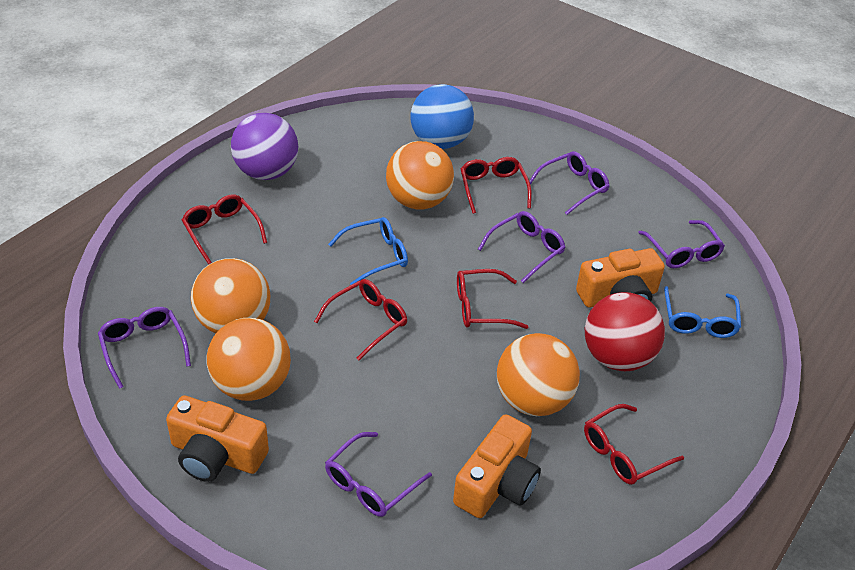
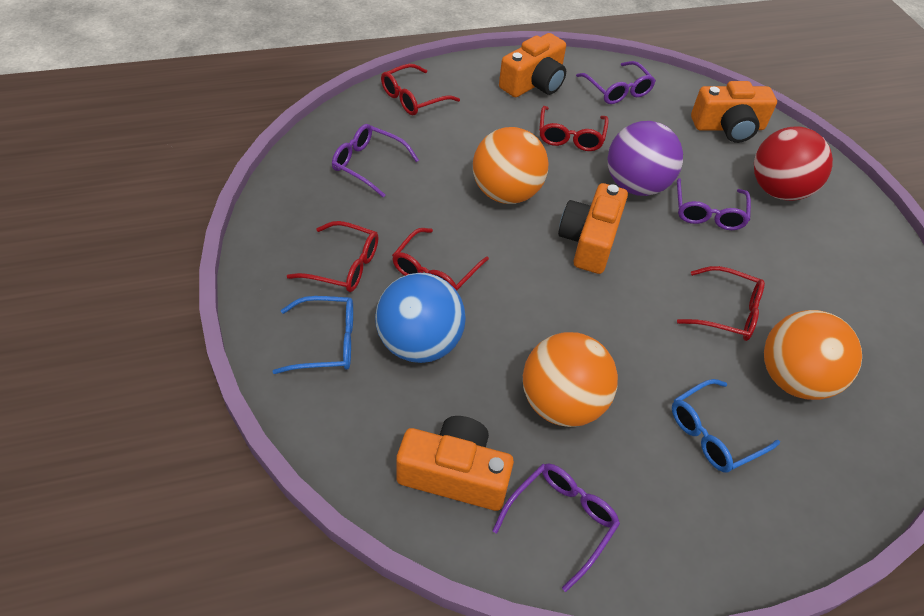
orange ball: [191,258,270,333] [206,318,291,401] [386,141,454,210] [497,333,580,416] = 4 -> [473,127,548,204] [523,332,618,427] [764,310,862,400] = 3
orange camera: [166,395,269,482] [453,414,541,518] [576,248,665,307] = 3 -> [396,416,514,511] [499,33,566,98] [558,183,628,274] [691,81,777,143] = 4
purple glasses: [98,307,191,389] [325,432,432,517] [478,211,566,283] [529,151,610,215] [638,220,725,268] = 5 -> [332,124,419,198] [492,463,620,592] [576,61,656,104] [677,178,751,230] = 4

